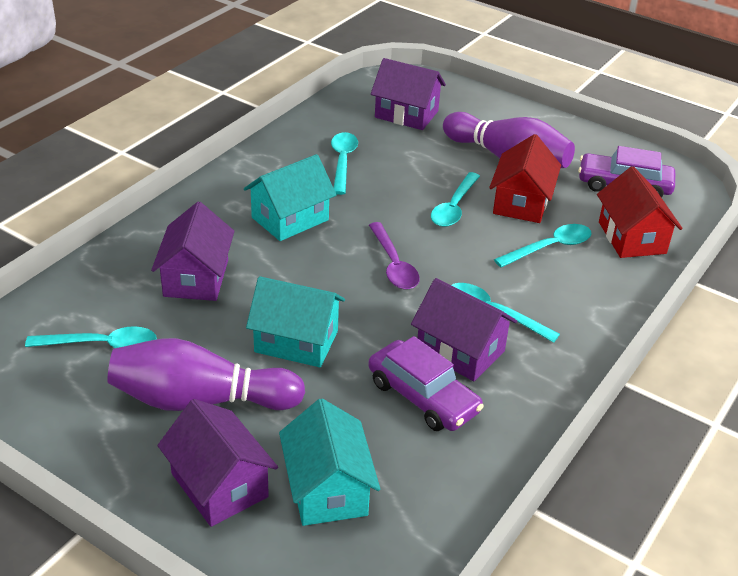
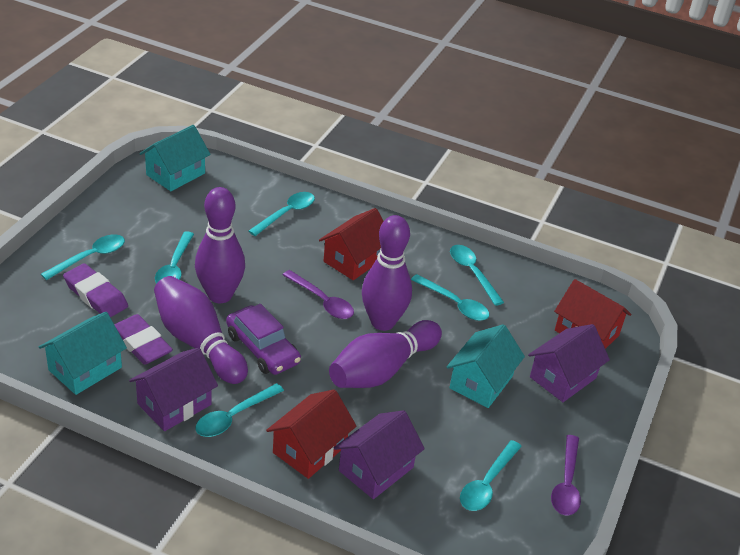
purple bowling pin: [107,338,305,411] [443,112,575,169] = 2 -> [154,276,248,384] [195,187,245,303] [329,320,442,388] [362,215,412,331] = 4
purple car: [368,336,484,431] [578,146,675,198] = 2 -> [226,304,301,375] = 1
purple eraser: none = 0 -> [63,263,128,317] [114,314,173,365] = 2
purple house: [151,202,234,301] [158,399,278,527] [371,58,446,130] [411,278,517,381] = 4 -> [129,348,218,431] [334,410,425,499] [528,324,610,402] = 3
purple spoon: [369,222,420,290] = 1 -> [283,270,354,319] [551,435,581,516] = 2
red house: [489,134,561,223] [597,166,683,258] = 2 -> [266,389,356,479] [319,208,384,280] [554,279,631,349] = 3
turquoise spoon: [25,326,157,348] [331,132,358,195] [431,172,480,227] [452,283,560,343] [494,224,591,267] = 5 -> [41,234,125,280] [155,231,194,284] [196,383,284,437] [248,192,315,236] [411,274,489,321] [450,245,504,306] [460,440,522,511] = 7

